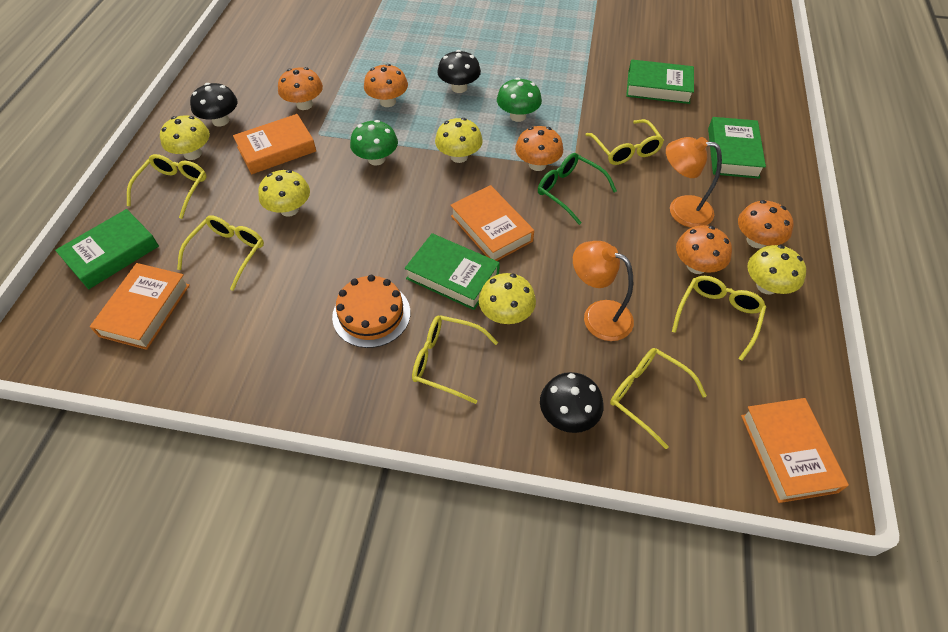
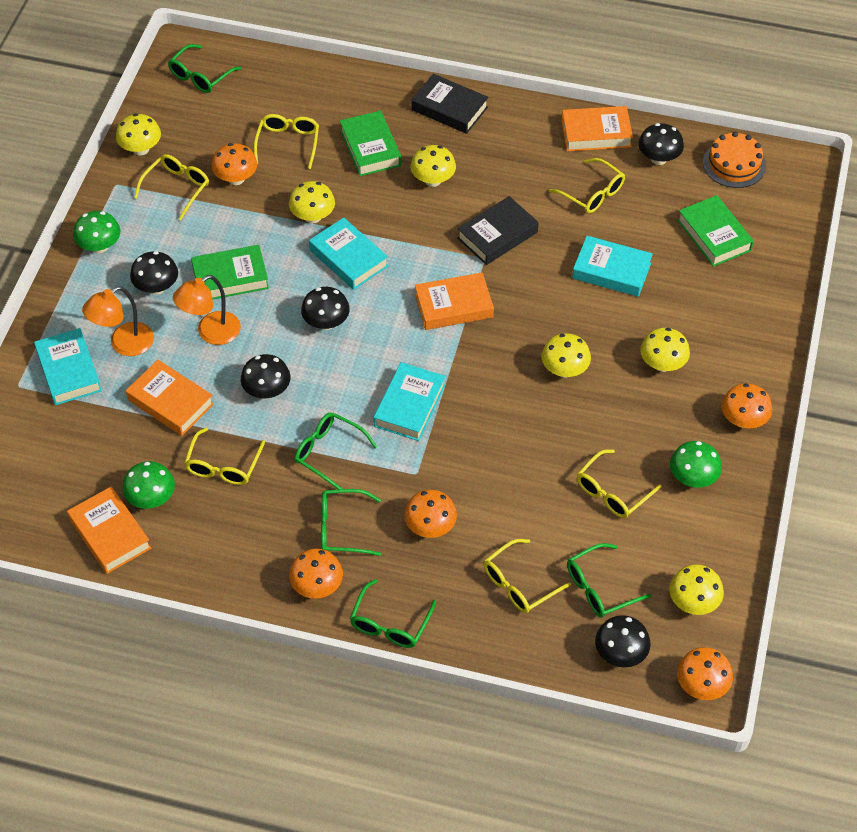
black book: none = 0 -> [411,74,489,134] [457,196,539,265] = 2
black mushroom: [190,83,237,127] [437,50,481,93] [540,372,603,433] = 3 -> [130,251,178,295] [241,354,291,399] [301,287,350,330] [595,615,651,667] [639,123,684,165] = 5
green book: [55,209,159,289] [405,233,500,310] [626,59,694,104] [708,117,766,179] = 4 -> [191,245,269,300] [340,111,401,176] [677,195,754,267] = 3
green glasses: [538,153,617,225] = 1 -> [168,44,242,93] [295,412,377,489] [321,489,381,556] [350,579,436,648] [567,543,651,617] = 5
green mushroom: [350,120,398,165] [497,78,542,122] = 2 -> [73,211,120,253] [122,461,175,509] [670,441,722,488] = 3
turquoise book: none = 0 -> [34,328,102,405] [309,217,388,290] [373,362,446,441] [572,236,653,297] = 4
yellow mushroom: [160,115,210,160] [258,170,310,217] [435,118,483,163] [479,273,536,324] [747,245,806,295] = 5 -> [116,113,161,155] [289,181,335,223] [410,145,456,187] [541,333,591,378] [640,328,690,372] [669,564,724,615] = 6

